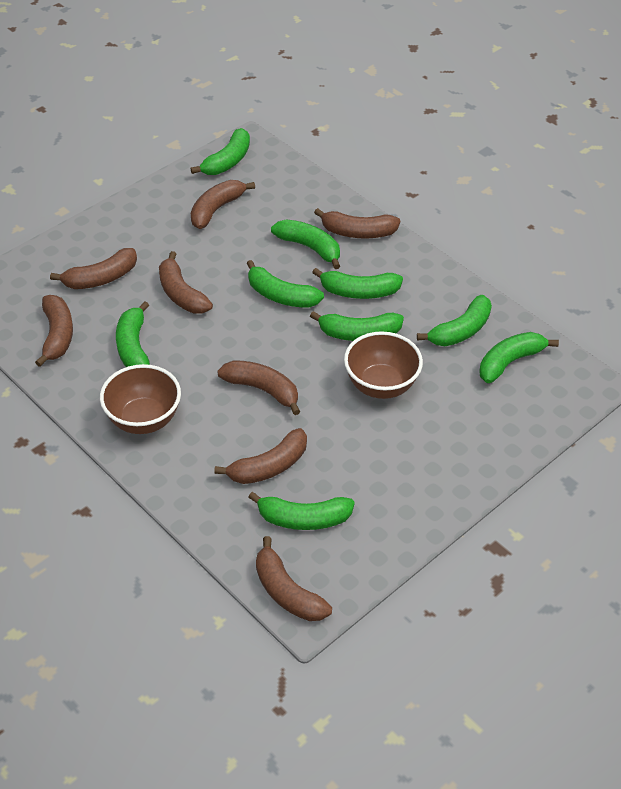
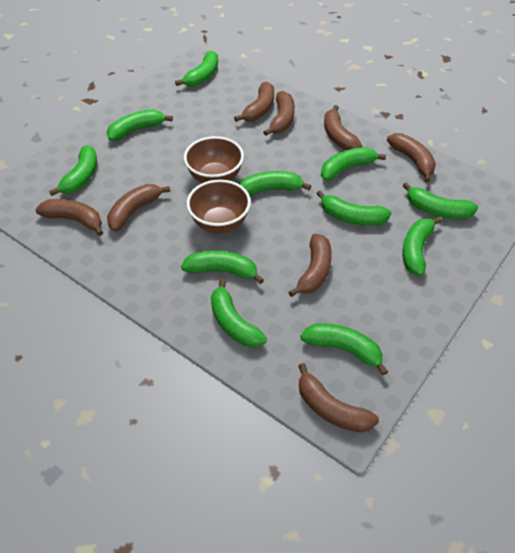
green banana: [116,301,150,367] [191,128,250,175] [246,260,324,308] [248,492,355,530] [271,219,340,269] [310,311,404,341] [312,268,403,299] [417,295,492,346] [479,332,559,383] = 9 -> [49,145,97,196] [107,109,173,141] [175,50,218,87] [181,250,264,284] [211,279,267,347] [238,171,311,196] [301,323,388,375] [316,190,391,226] [321,147,386,181] [402,182,478,219] [402,216,442,276] = 11

